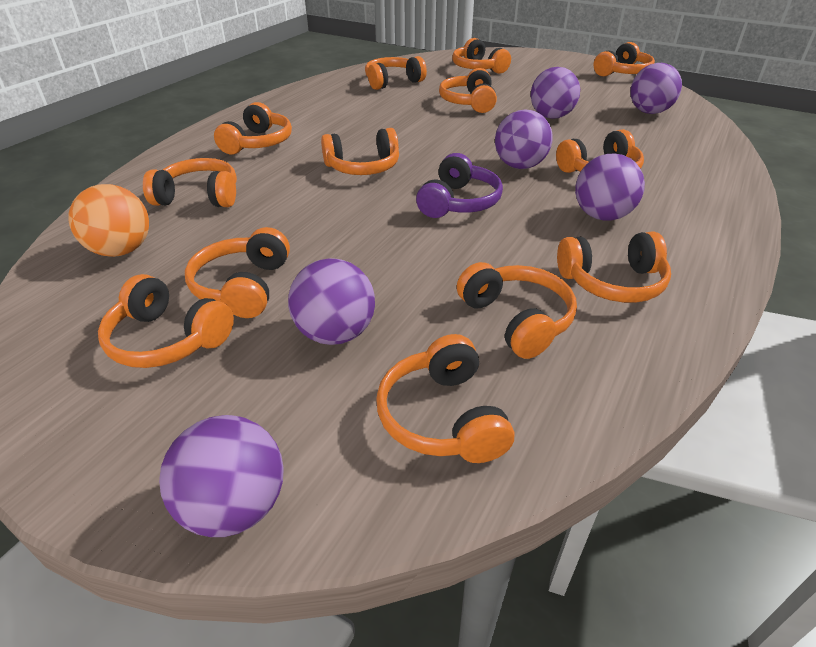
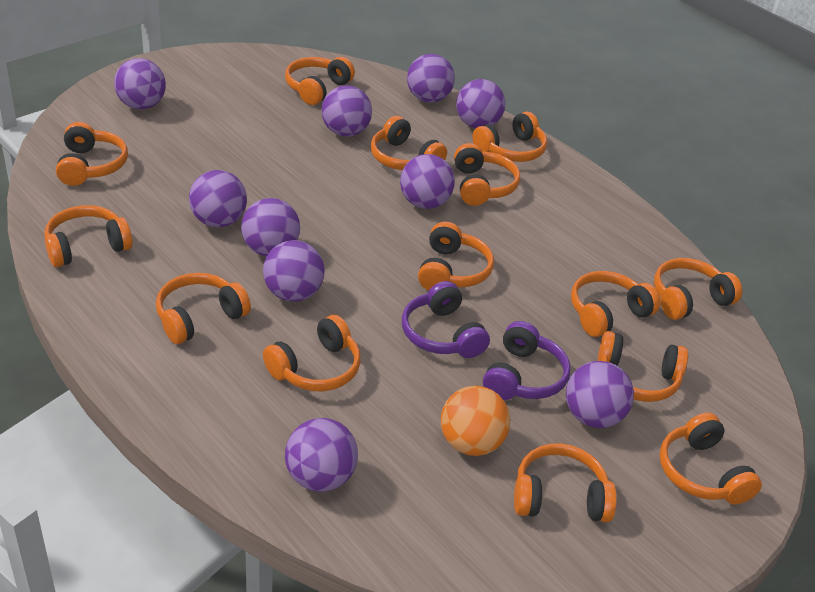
orange headphones: [98,274,234,368] [143,158,237,207] [185,227,290,318] [214,102,292,154] [321,128,399,175] [365,56,427,90] [376,334,514,463] [439,68,497,113] [452,38,511,74] [457,262,577,359] [556,129,644,173] [557,231,671,303] [593,42,655,77] = 13 -> [44,205,133,267] [56,122,128,186] [156,273,251,344] [263,315,361,391] [285,57,355,105] [371,116,447,170] [418,221,494,290] [454,143,520,206] [472,111,547,162] [514,443,617,522] [571,271,660,337] [598,331,688,402] [654,258,742,320] [659,412,762,505] = 14
purple ball: [159,415,284,537] [288,258,375,345] [495,109,553,169] [531,67,580,119] [575,153,645,220] [630,63,682,114] = 6 -> [114,58,166,110] [189,170,247,227] [241,198,300,257] [263,240,325,302] [285,418,358,492] [322,85,372,137] [400,154,455,209] [407,54,455,103] [456,79,506,128] [566,361,634,428] = 10
purple headphones: [416,153,503,218] = 1 -> [402,281,490,358] [483,321,571,400] = 2

